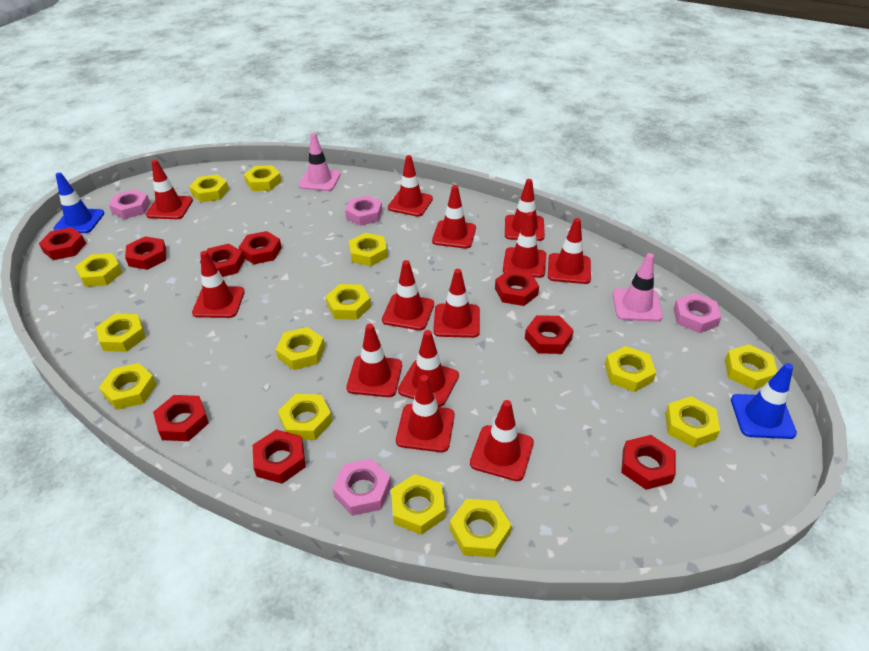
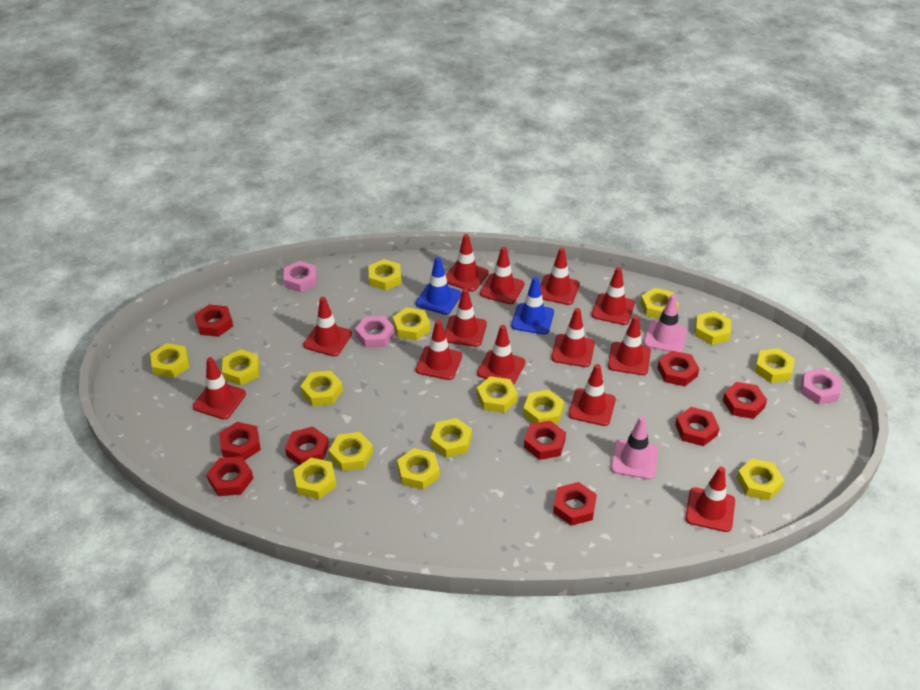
pink nut: [109,189,150,219] [332,459,391,516] [345,195,382,226] [673,293,721,333] = 4 -> [284,261,317,292] [355,316,395,348] [801,368,841,405] = 3
yellow nut: [75,253,122,287] [96,313,146,352] [99,363,157,410] [189,174,229,202] [244,165,281,191] [276,327,325,370] [278,394,332,440] [326,284,371,320] [349,233,387,266] [391,474,446,535] [450,499,512,558] [605,346,656,392] [665,396,720,448] [725,344,778,390] = 14 -> [150,343,189,378] [222,349,260,386] [294,458,337,499] [300,371,343,406] [329,432,373,471] [369,259,401,291] [393,307,430,341] [397,448,440,490] [431,418,472,458] [477,376,518,413] [523,390,564,424] [640,288,679,319] [695,311,731,345] [736,459,784,500] [754,348,795,383] = 15

